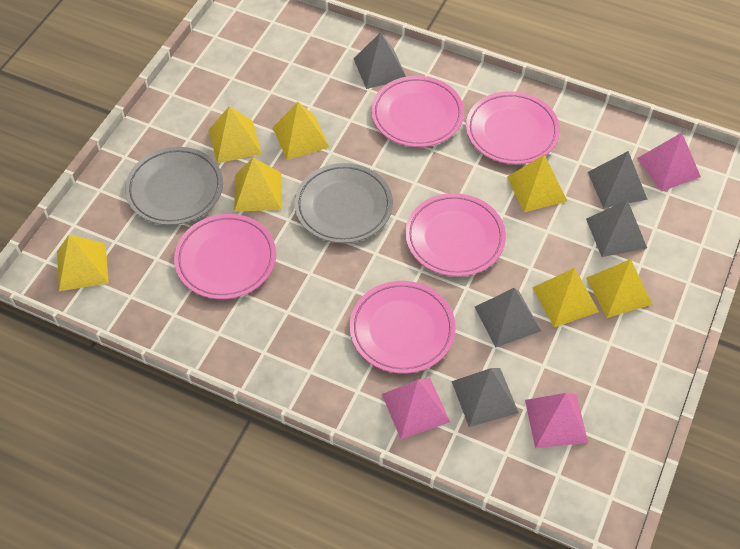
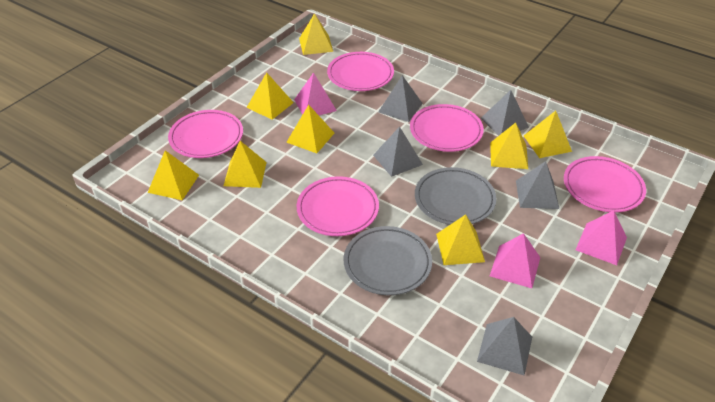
yellow pyramid: [57,234,109,291] [209,106,262,163] [234,158,281,212] [273,102,329,160] [507,154,567,212] [532,268,599,327] [586,259,652,318] = 7 -> [148,150,199,200] [223,141,267,188] [246,72,294,120] [286,105,334,153] [299,13,333,55] [436,214,485,265] [490,123,528,169] [524,111,572,158] = 8

